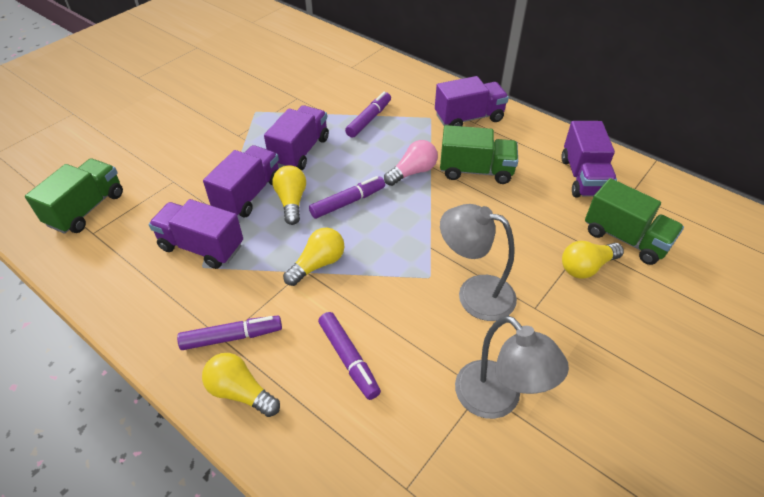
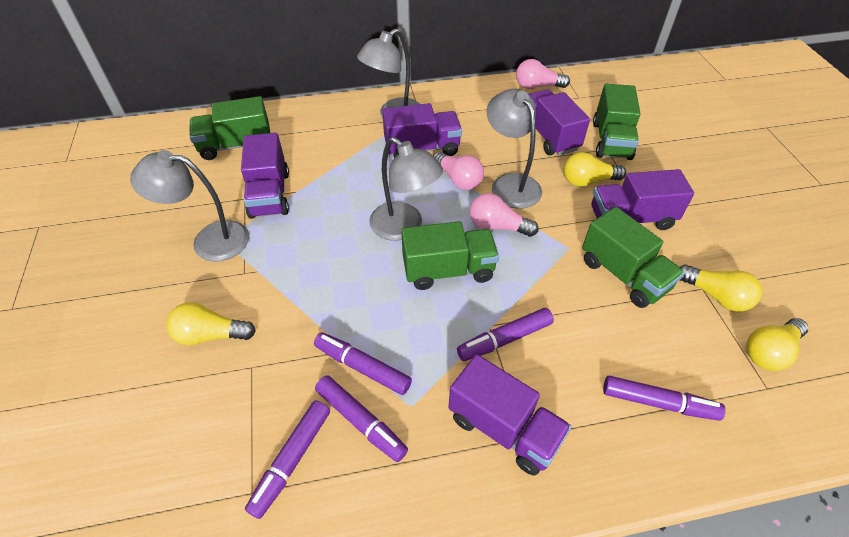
green truck: [25,159,123,234] [440,125,518,184] [585,178,684,265] = 3 -> [189,96,270,160] [401,221,499,290] [582,207,684,308] [593,84,641,160] = 4
grey lamp: [440,204,517,321] [455,316,569,419] = 2 -> [130,150,249,262] [357,28,420,118] [369,137,443,241] [487,89,542,209] = 4
pink light bulb: [384,140,438,186] = 1 -> [433,151,484,190] [470,193,538,237] [516,59,570,89] = 3
purple marker: [177,316,282,350] [309,176,385,219] [318,312,381,400] [345,92,391,138] = 4 -> [245,401,330,519] [314,332,412,395] [315,375,408,462] [457,308,554,361] [603,376,725,421] = 5

